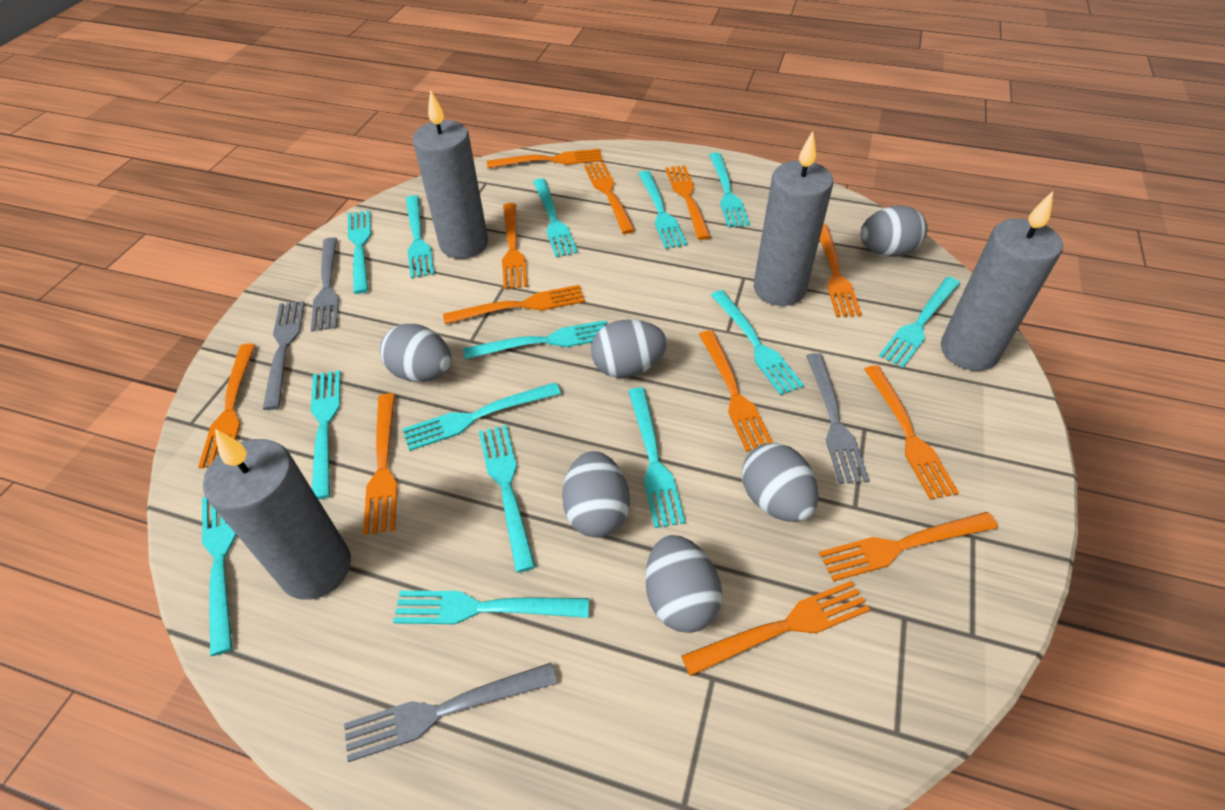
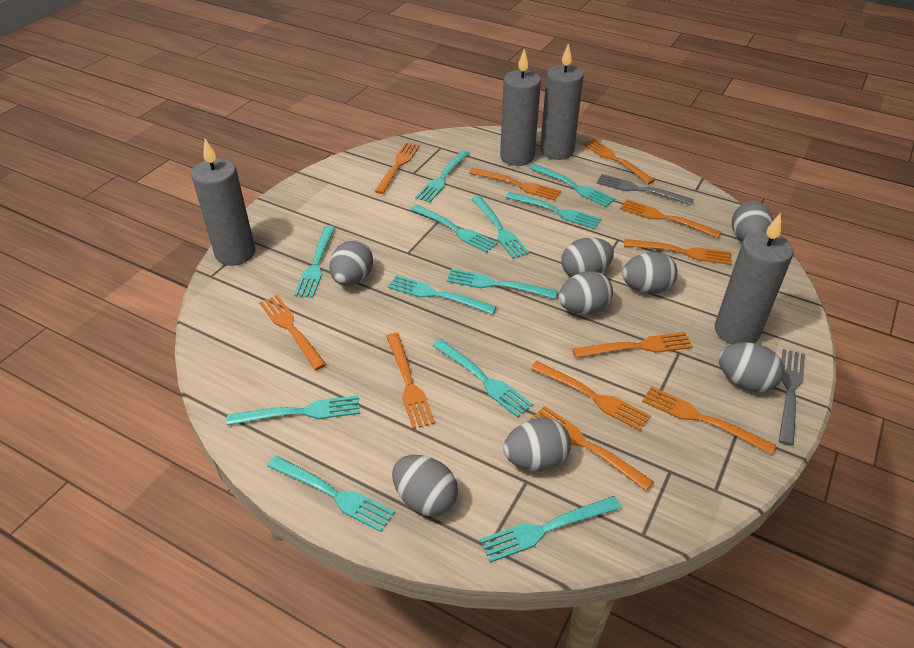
grey egg: [380,324,452,382] [562,451,630,538] [591,319,667,378] [645,535,722,633] [742,443,819,522] [860,205,927,257] = 6 -> [329,240,373,286] [392,455,458,516] [503,418,571,471] [559,271,613,314] [562,237,614,277] [622,252,678,293] [718,342,784,392] [732,202,773,241] = 8
grey fork: [263,301,305,410] [311,237,339,332] [344,663,557,762] [806,353,869,484] = 4 -> [596,174,694,205] [779,349,805,446] = 2
orange fork: [198,343,255,469] [363,393,397,535] [443,285,585,324] [487,149,603,168] [502,203,528,289] [584,162,635,234] [665,165,711,240] [681,580,871,676] [699,330,773,452] [819,512,998,582] [820,224,862,317] [864,365,959,500] = 12 -> [260,295,326,370] [374,142,420,194] [386,333,435,429] [469,168,561,200] [530,361,651,431] [530,406,654,491] [572,332,693,358] [582,139,655,184] [620,199,721,238] [624,239,732,265] [642,386,776,455] = 11
turquoise fork: [202,497,236,656] [311,370,340,500] [348,210,371,294] [393,591,589,624] [403,382,561,451] [406,195,434,278] [463,320,607,359] [479,425,535,572] [533,178,578,257] [628,387,685,528] [638,171,687,249] [709,153,750,228] [711,290,804,395] [879,277,960,368] = 14 -> [227,395,360,425] [267,456,395,532] [294,225,336,298] [388,275,497,314] [411,204,497,253] [415,150,470,203] [433,339,533,418] [446,269,557,299] [472,196,529,258] [480,496,622,562] [505,192,601,229] [529,164,615,207] = 12

